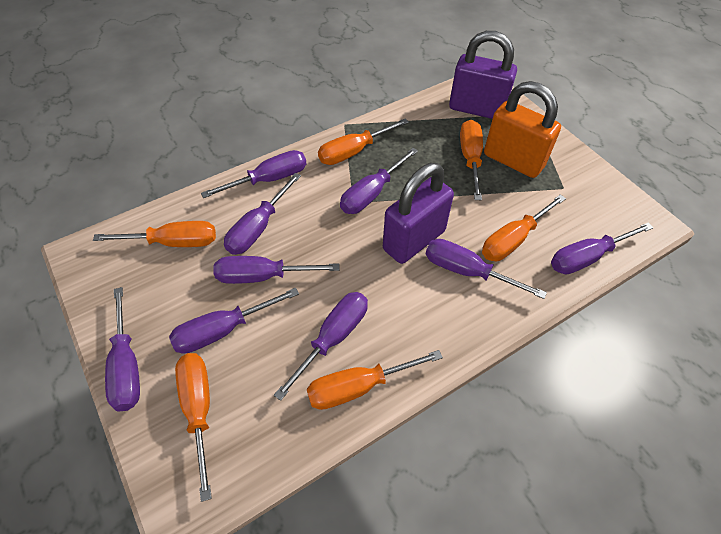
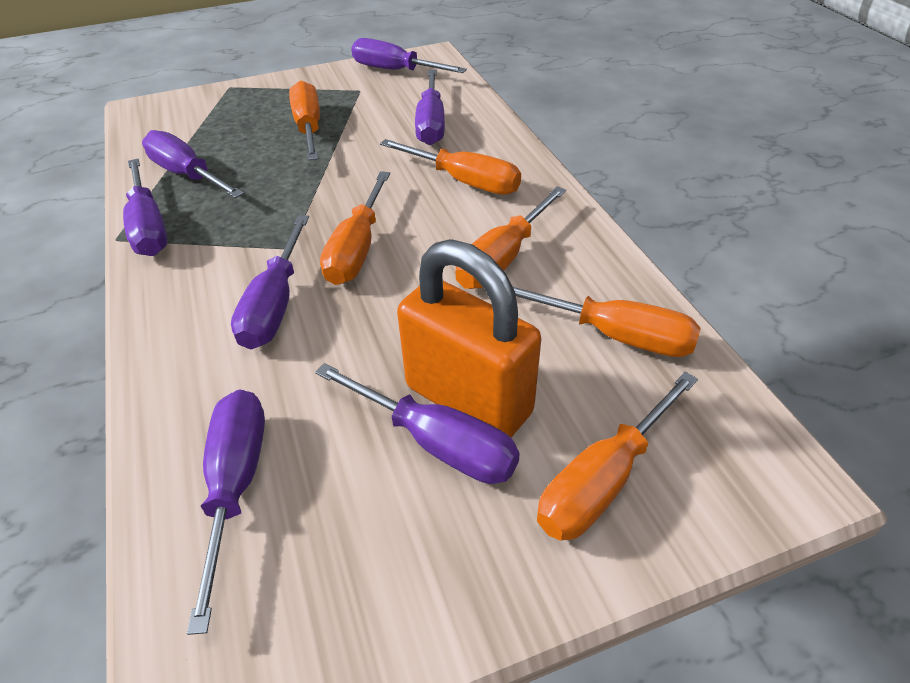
purple padlock: [383,163,454,264] [449,31,517,119] = 2 -> none = 0
purple screwdriver: [105,287,140,411] [169,288,299,354] [201,150,307,198] [213,256,340,284] [224,173,301,255] [274,292,368,401] [340,148,418,214] [426,239,547,299] [551,223,653,274] = 9 -> [123,159,168,256] [142,130,244,198] [187,389,265,635] [231,215,309,349] [315,363,520,484] [351,38,467,73] [415,70,445,145] = 7

